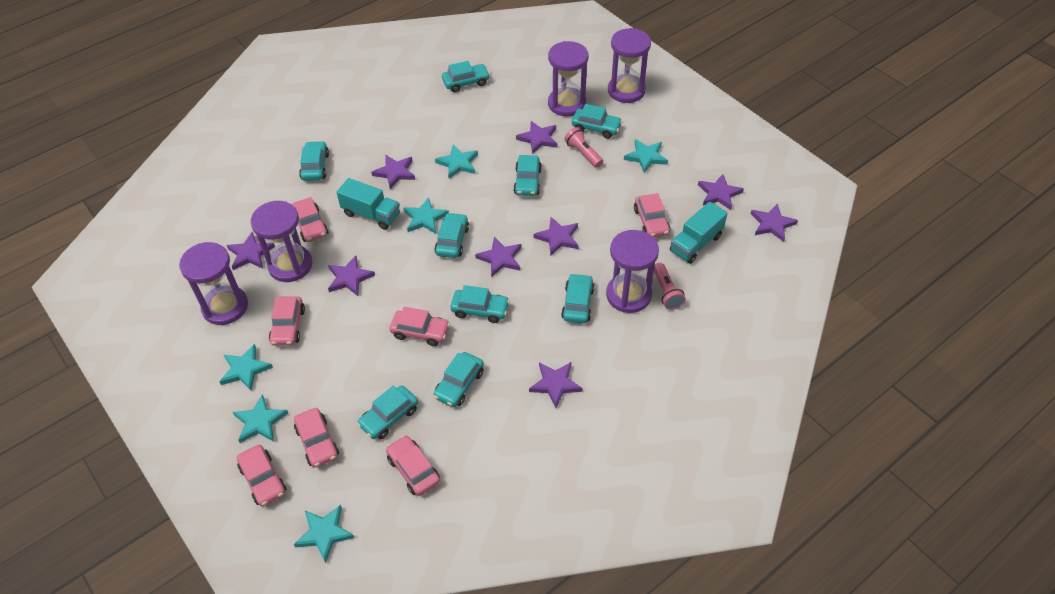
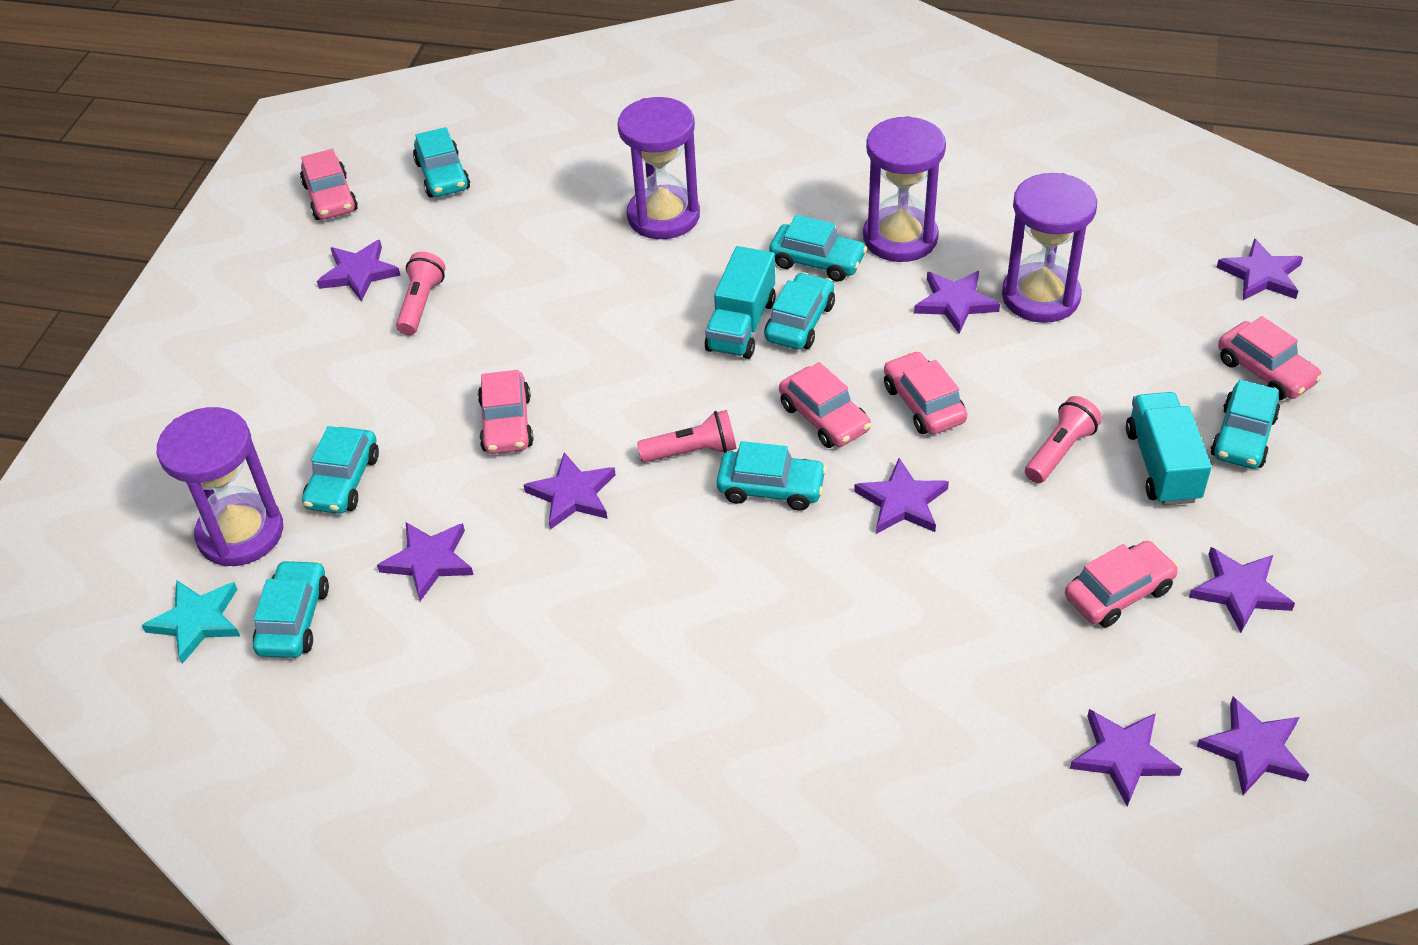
pink car: [237,445,286,507] [269,296,305,346] [292,197,328,242] [294,408,339,468] [386,435,440,496] [390,306,450,346] [634,193,670,238] = 7 -> [300,149,358,220] [478,370,534,454] [779,362,871,448] [884,351,967,434] [1065,541,1179,627] [1218,316,1323,400] = 6
pink flashlight: [564,127,603,168] [654,263,686,310] = 2 -> [396,252,445,335] [637,410,736,463] [1025,396,1102,483] = 3
purple hourglass: [179,242,248,325] [251,201,313,282] [548,41,589,117] [606,230,659,313] [608,28,651,103] = 5 -> [157,407,283,566] [618,97,700,239] [863,116,946,262] [1002,173,1097,323] = 4
turquoise car: [299,141,329,181] [357,385,418,439] [433,352,484,407] [435,213,469,258] [442,61,490,92] [450,285,510,323] [514,155,542,196] [561,273,595,323] [572,104,622,139] = 9 -> [253,559,329,658] [302,426,379,514] [413,127,470,197] [717,441,827,511] [764,272,835,350] [769,215,867,282] [1210,380,1280,469] = 7
turquoise star: [220,344,273,391] [233,394,288,443] [294,505,354,563] [403,197,449,234] [435,145,478,179] [624,139,668,173] = 6 -> [142,580,240,664] = 1

